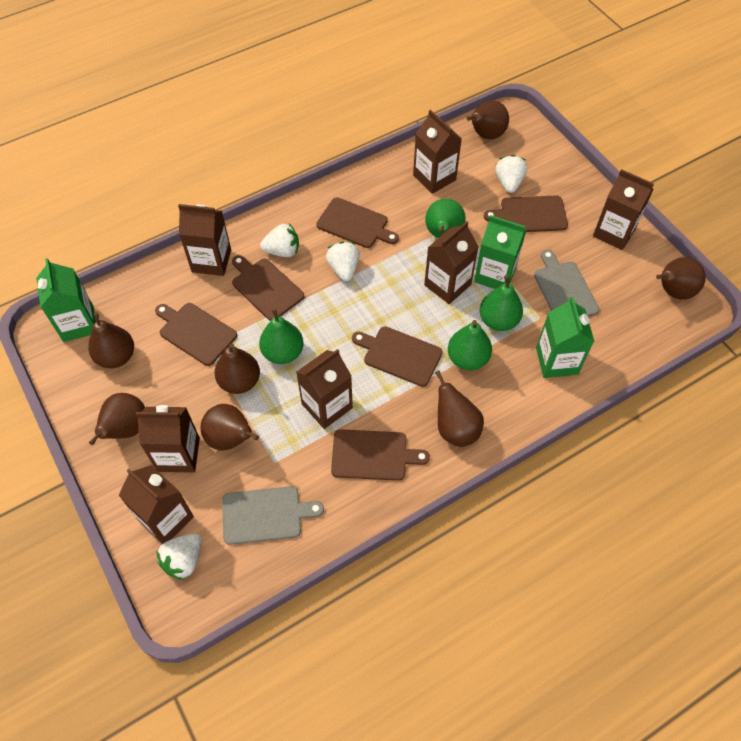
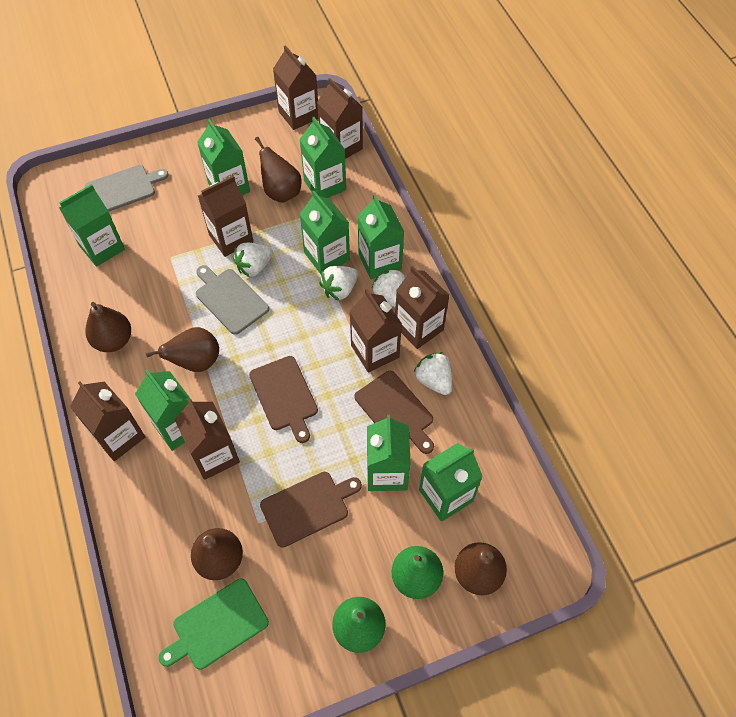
brown cutting board: [155,303,237,366] [232,255,304,321] [316,197,399,248] [331,429,430,481] [352,326,443,387] [484,196,568,232] = 6 -> [249,356,318,443] [260,472,362,548] [354,371,434,454] = 3
brown pear: [88,312,134,368] [89,393,145,445] [201,404,259,451] [214,343,260,394] [435,371,484,447] [466,100,509,139] [656,257,706,300] = 7 -> [85,302,131,352] [146,327,219,372] [191,528,243,580] [255,137,301,203] [455,542,507,595] = 5
green carton: [36,258,96,342] [474,215,527,289] [536,297,594,378] = 3 -> [59,184,125,267] [135,370,192,451] [197,119,250,195] [299,117,346,198] [299,191,350,275] [357,195,404,279] [367,415,411,491] [419,443,483,522] = 8
green cutting board: none = 0 -> [158,579,269,670] = 1
green pear: [259,308,304,364] [425,199,466,238] [448,320,492,370] [480,275,523,331] = 4 -> [332,597,386,653] [392,546,443,599] = 2

